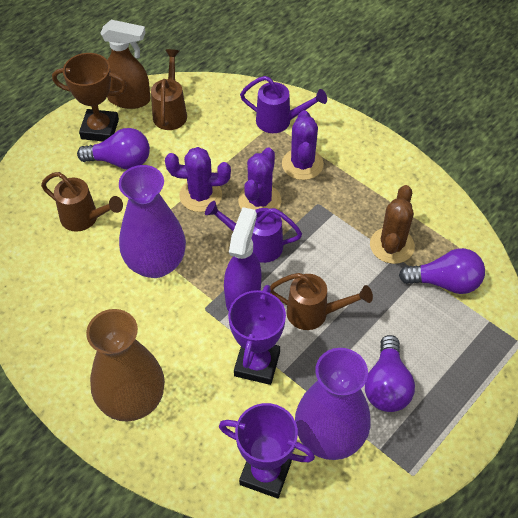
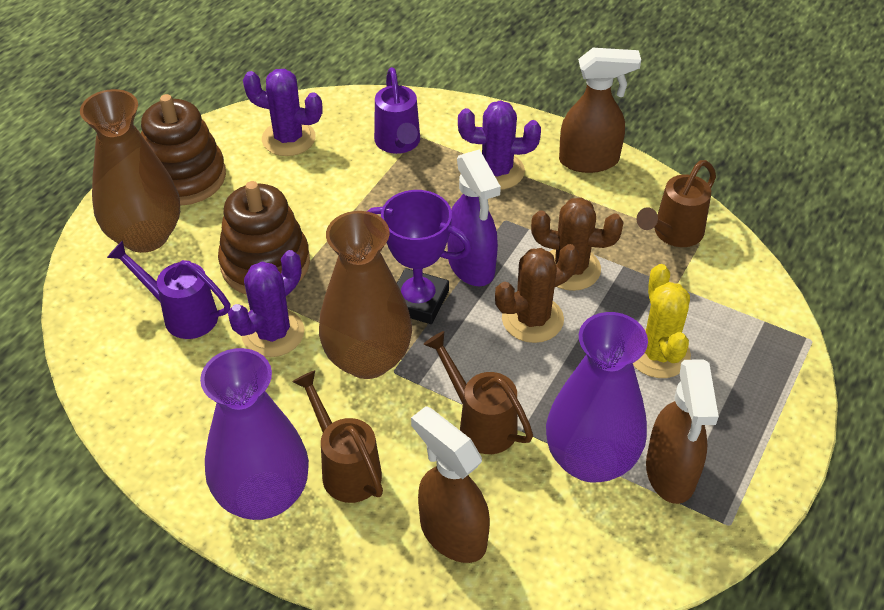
brown cactus: [370,185,415,264] = 1 -> [495,244,579,343] [531,198,624,291] = 2
brown spray bottle: [100,20,150,109] = 1 -> [411,406,490,563] [559,48,641,173] [646,359,719,504] = 3
brown stacking toy: none = 0 -> [141,94,226,206] [218,181,310,295] = 2
brown trophy: [52,53,127,141] = 1 -> none = 0
brown vase: [86,309,165,421] = 1 -> [80,89,180,253] [319,211,412,379] = 2
purple light bulb: [77,128,150,169] [365,335,415,412] [399,248,485,294] = 3 -> none = 0
purple trophy: [219,403,315,498] [228,285,286,385] = 2 -> [367,190,472,324] = 1
yellow cactus: none = 0 -> [633,264,691,378] = 1

